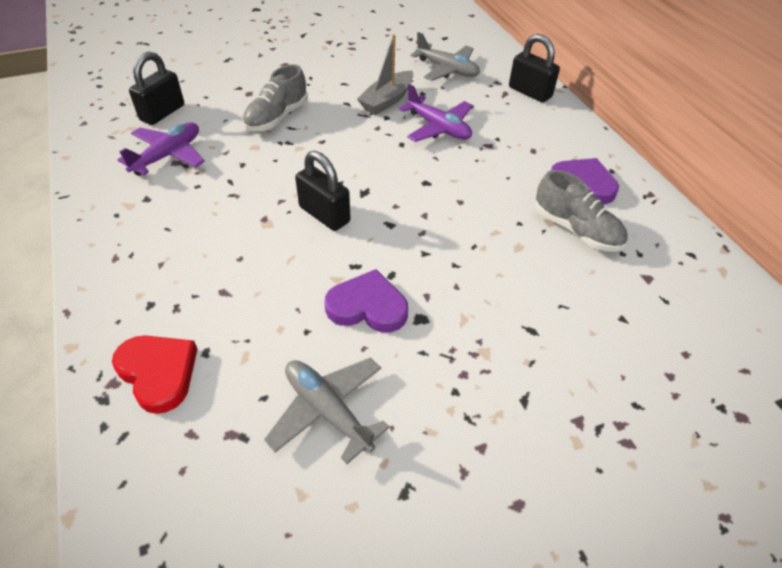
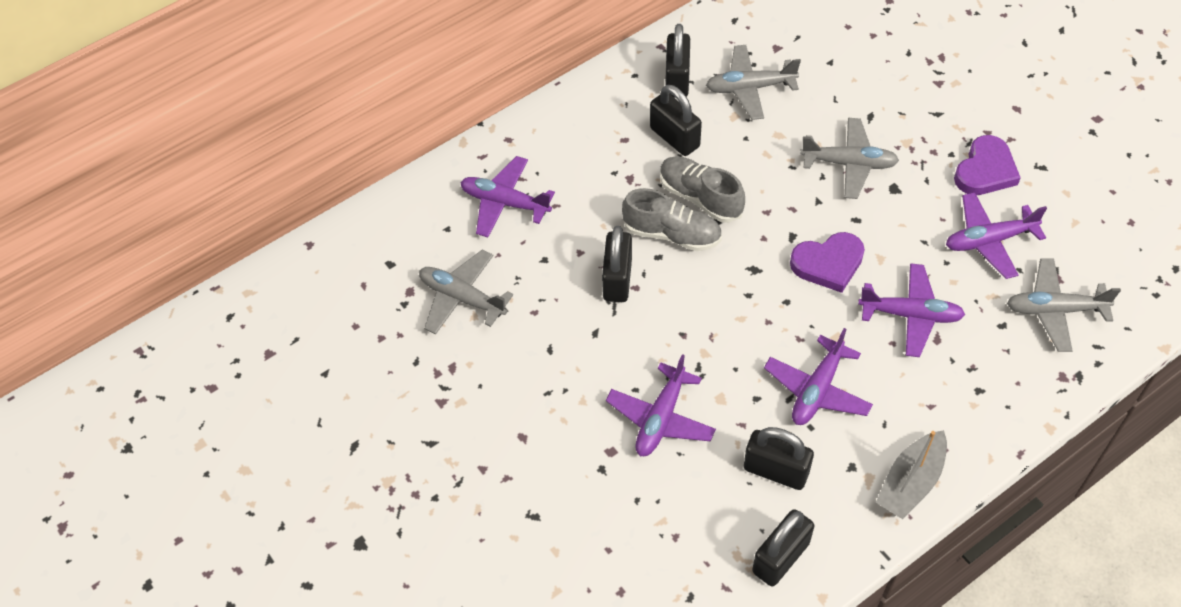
black padlock: [129,52,184,125] [295,151,351,231] [509,34,560,102] = 3 -> [602,226,632,302] [650,85,702,156] [665,24,690,98] [744,427,814,490] [752,509,814,587] = 5
grey plane: [264,358,390,464] [411,32,480,81] = 2 -> [419,250,513,334] [706,45,801,120] [800,118,899,199] [1007,258,1121,352] = 4
purple plane: [117,122,205,176] [399,84,472,142] = 2 -> [460,156,555,237] [606,354,716,456] [764,328,873,425] [858,263,965,357] [946,192,1047,279] = 5
red heart: [112,335,197,414] = 1 -> none = 0

